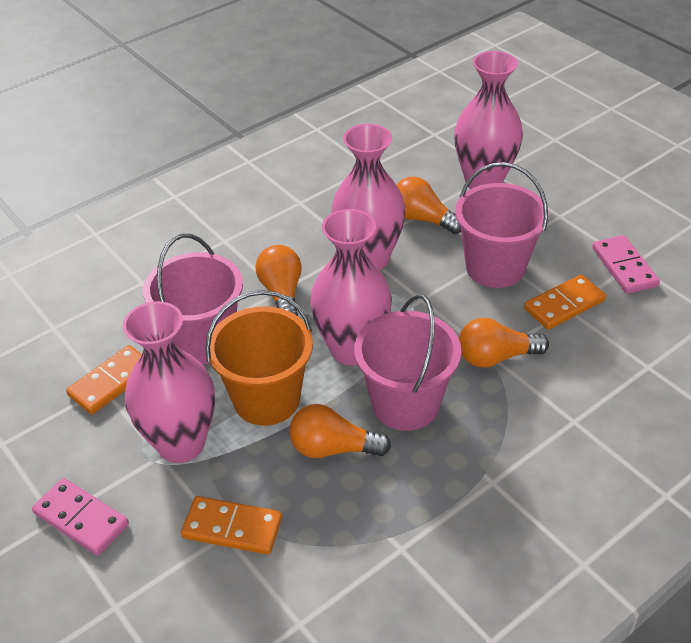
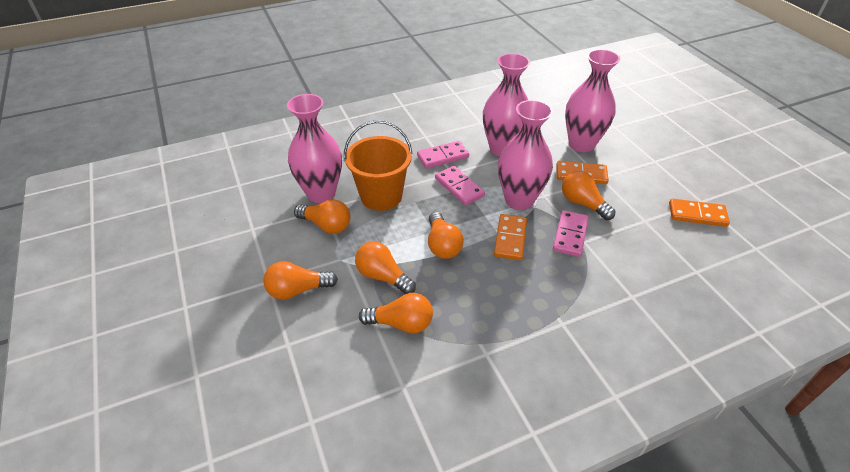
orange light bulb: [255,245,302,316] [289,404,391,458] [396,177,461,234] [459,318,549,368] = 4 -> [263,261,338,299] [294,199,351,234] [355,242,416,294] [359,293,433,333] [428,212,464,259] [562,171,615,220] = 6
pink bucket: [143,234,243,364] [354,294,461,431] [455,162,549,288] = 3 -> none = 0
pink domino: [32,478,129,556] [592,235,660,294] = 2 -> [417,141,469,169] [435,166,485,205] [553,210,589,257] = 3

